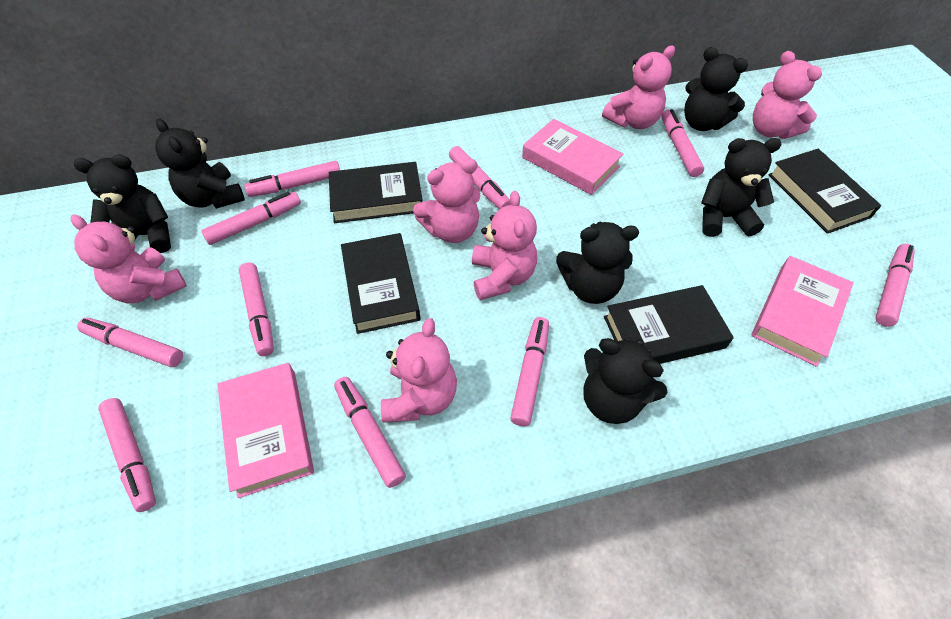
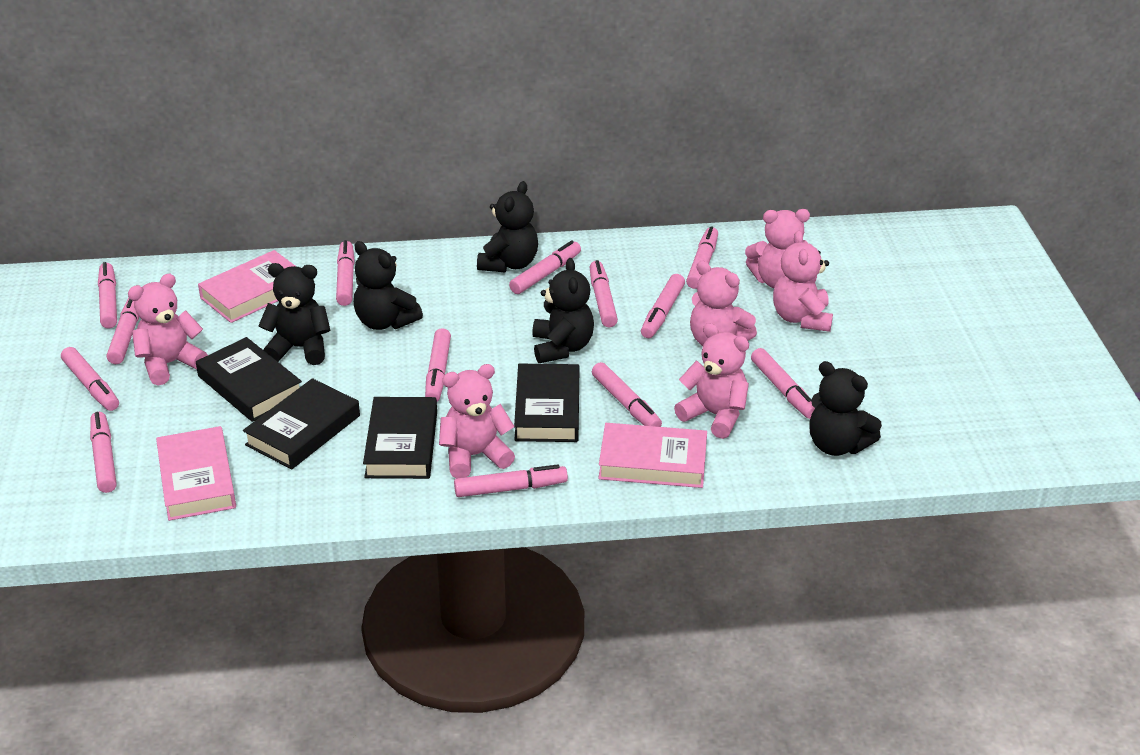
black teddy bear: [74,155,171,253] [155,118,245,209] [556,222,639,304] [583,338,667,424] [684,47,748,131] [701,138,782,237] = 6 -> [258,263,330,365] [354,241,423,330] [477,181,538,273] [532,258,594,363] [809,361,882,456] = 5
pink marker: [77,318,183,367] [98,398,156,512] [201,192,301,245] [239,262,274,356] [244,161,340,197] [334,377,406,488] [449,146,510,209] [510,317,549,426] [662,109,704,177] [876,244,915,327] = 10 -> [61,347,119,411] [90,412,117,493] [98,262,117,328] [107,298,139,364] [336,240,355,306] [425,328,451,402] [454,464,568,497] [509,240,581,294] [590,260,618,327] [592,362,662,427] [641,274,685,338] [686,226,718,289] [751,348,815,419] = 13

